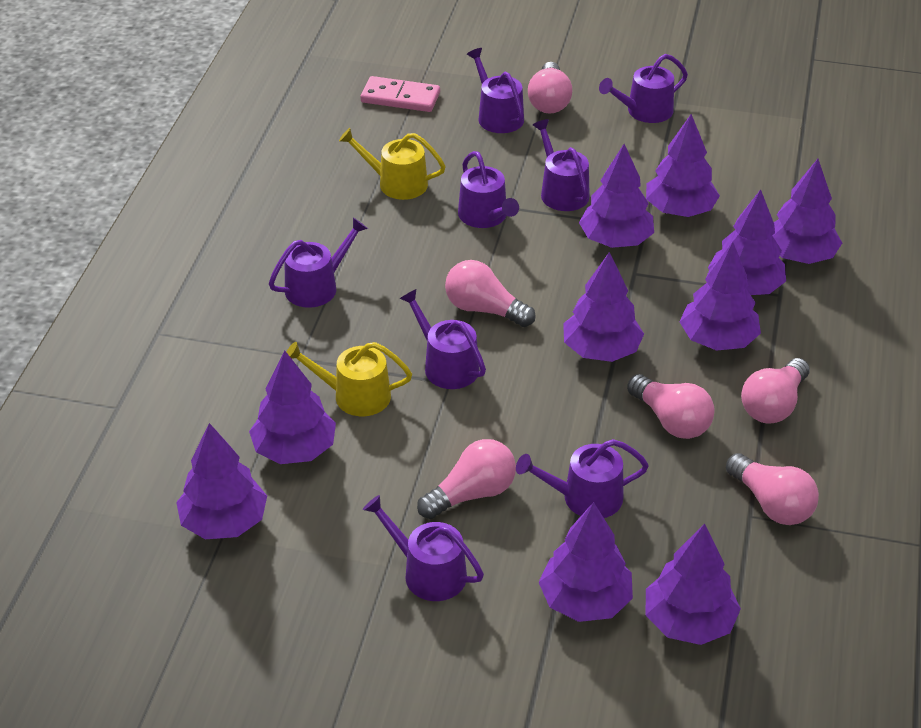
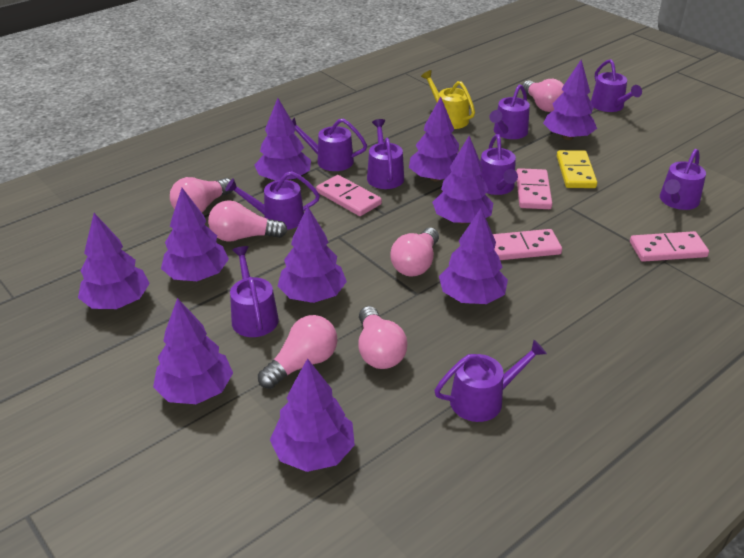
pink domino: [360,76,440,112] = 1 -> [316,175,382,216] [493,229,562,260] [516,168,552,209] [630,231,709,262] = 4
purple watering can: [269,218,368,308] [363,495,484,601] [399,289,486,389] [458,151,519,228] [467,48,524,133] [516,439,649,518] [533,119,590,211] [599,54,688,123] = 8 -> [225,171,320,230] [230,246,279,337] [292,117,367,171] [367,119,404,189] [434,340,547,422] [480,134,518,195] [489,84,530,139] [591,59,642,112] [660,149,706,210] = 9
yellow domino: none = 0 -> [557,150,597,188] = 1
yellow watering can: [287,342,412,416] [339,128,446,200] = 2 -> [421,70,475,129] = 1

